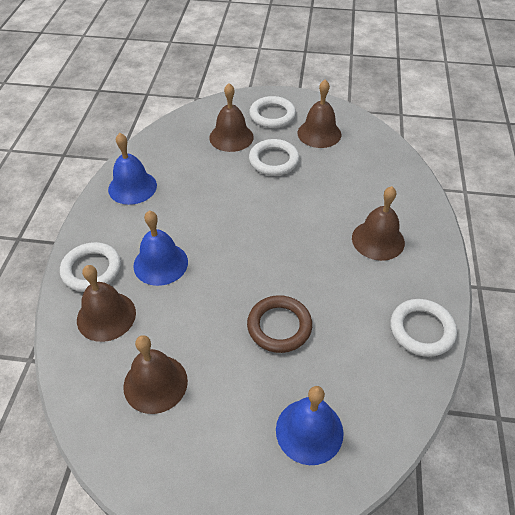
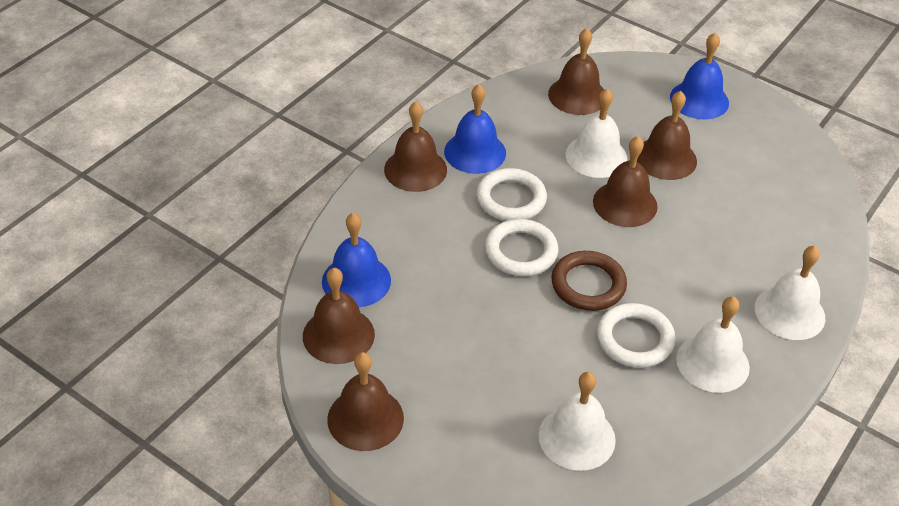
brown bell: [77,265,136,342] [123,335,188,414] [209,83,254,152] [297,79,341,148] [352,186,405,261] = 5 -> [303,268,375,364] [327,352,404,451] [384,101,447,192] [548,28,604,115] [593,136,658,227] [637,91,697,180] = 6
white bell: none = 0 -> [539,372,616,471] [565,88,628,178] [676,296,750,393] [755,246,825,340] = 4
white ring: [60,242,121,292] [249,96,296,128] [249,139,299,176] [390,299,457,357] = 4 -> [476,168,547,221] [485,219,558,276] [597,303,676,368] = 3

